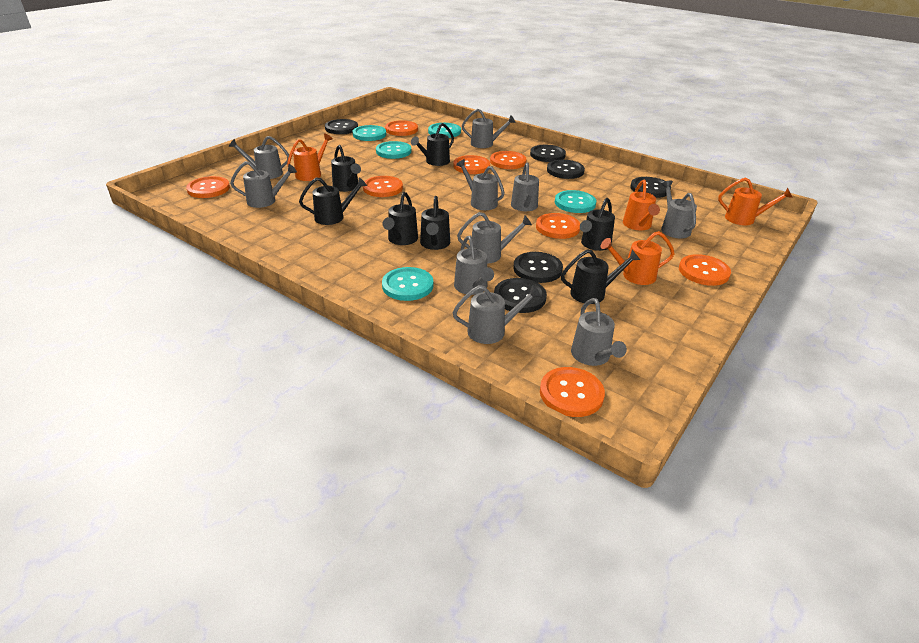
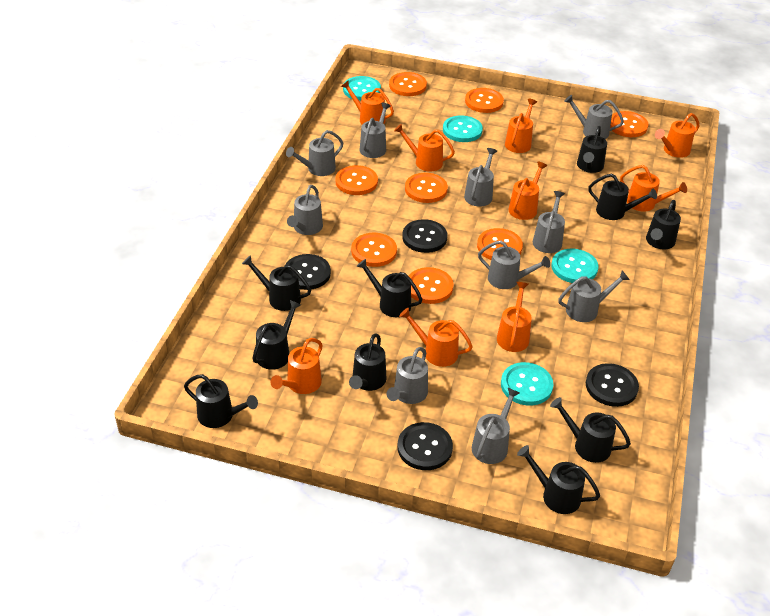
black button: [325,119,358,134] [494,278,547,313] [513,252,563,283] [530,145,566,162] [547,160,585,179] [630,177,671,198] = 6 -> [284,254,331,290] [398,422,453,470] [402,219,447,253] [586,363,639,407] = 4
black watering can: [299,177,367,225] [331,145,361,192] [382,192,418,245] [411,123,454,166] [420,196,450,250] [561,249,640,304] [580,198,615,251] = 7 -> [184,374,258,428] [242,255,311,311] [252,300,301,370] [349,334,386,391] [357,259,422,317] [517,445,600,514] [550,397,631,463] [577,126,607,173] [588,174,657,220] [646,200,681,249] = 10
orange watering can: [287,133,333,181] [601,231,675,285] [623,180,660,231] [718,178,793,225] = 4 -> [270,338,323,394] [341,81,394,124] [394,124,455,172] [399,308,473,367] [497,282,532,352] [505,99,537,153] [509,161,547,220] [620,165,687,211] [655,113,699,158] = 9
turquoise button: [353,125,386,141] [376,141,411,159] [382,267,433,301] [428,123,461,138] [555,190,596,213] = 5 -> [343,76,381,101] [443,116,483,142] [501,362,553,406] [551,249,599,283] = 4

